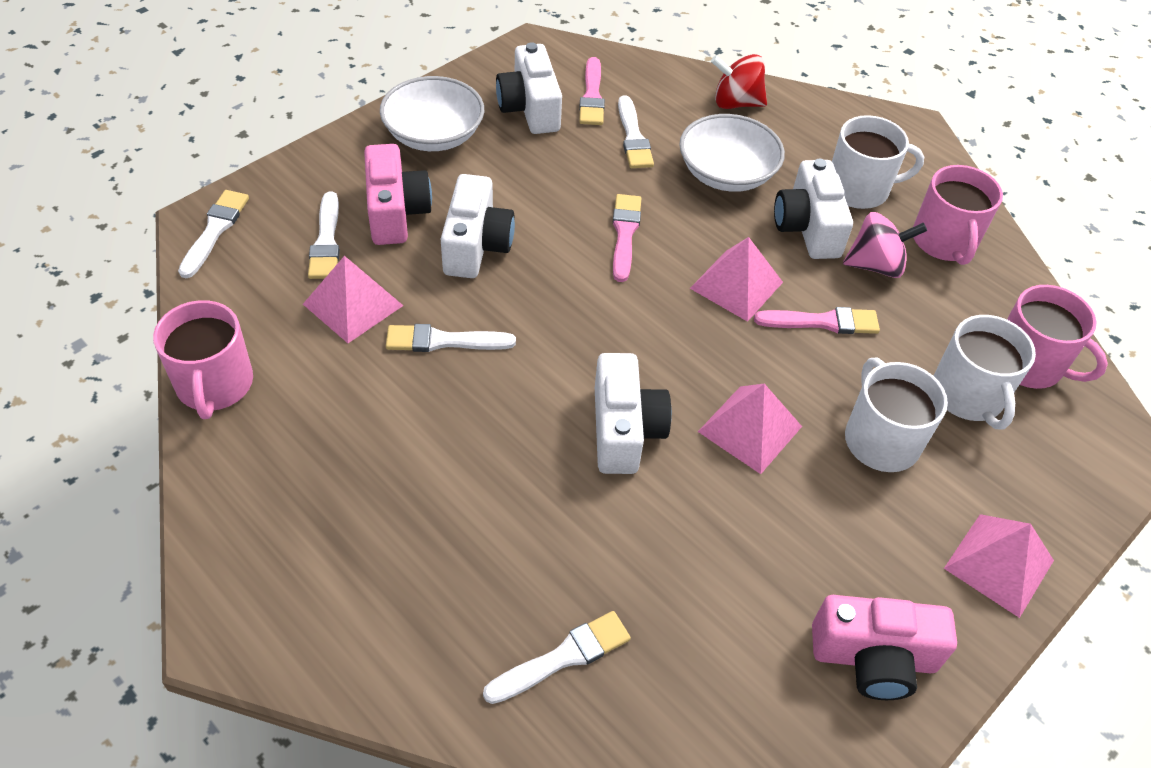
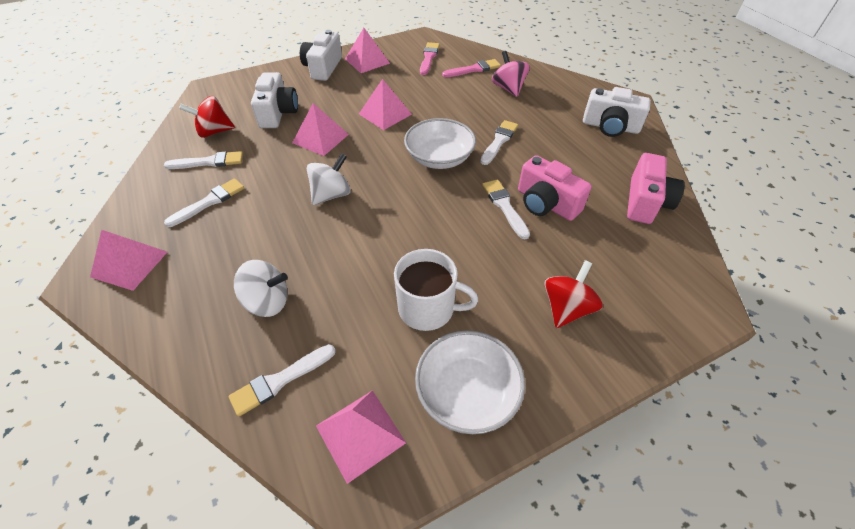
pink brush: [579,57,605,125] [613,194,642,282] [754,307,880,334] = 3 -> [420,42,440,75] [442,59,501,77] = 2
pink mug: [153,300,253,419] [913,165,1003,265] [1007,285,1108,389] = 3 -> none = 0
pink pyramid: [303,256,404,343] [690,237,783,322] [698,384,802,474] [944,514,1054,618] = 4 -> [90,230,167,291] [292,103,349,156] [316,390,406,484] [345,28,390,73] [359,79,412,130] = 5
red spinning top: [711,54,767,109] = 1 -> [179,96,235,138] [544,260,603,328] = 2
white camera: [441,174,515,278] [496,42,562,134] [595,353,672,474] [774,159,853,259] = 4 -> [251,72,298,128] [300,30,342,81] [583,87,651,137] = 3
white mug: [832,115,924,209] [845,357,948,472] [933,315,1036,430] = 3 -> [394,249,478,331] = 1
white spinning top: none = 0 -> [234,260,288,317] [307,153,351,205] = 2

